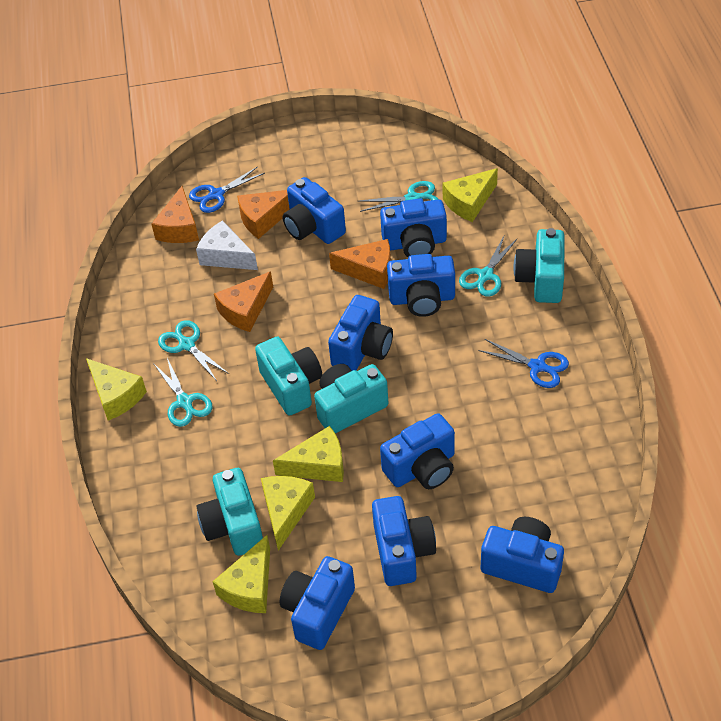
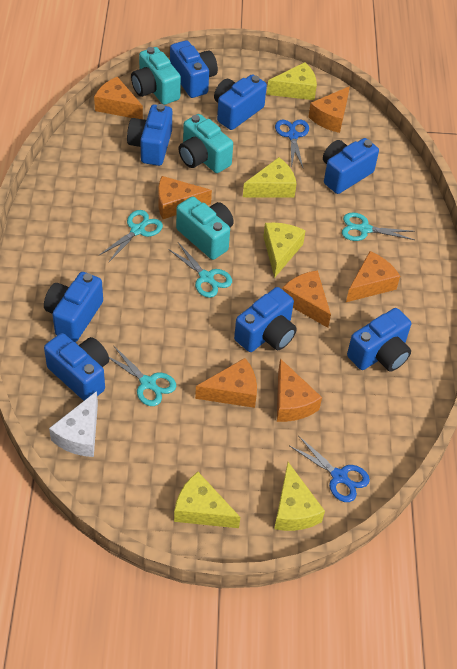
orange cheese: [151,186,199,243] [214,271,273,332] [237,190,290,239] [329,239,391,289] = 4 -> [94,76,143,119] [158,176,212,219] [195,358,257,408] [277,358,322,422] [282,270,331,328] [308,86,350,133] [346,251,400,302] = 7
turquoise camera: [196,468,263,556] [255,337,322,416] [314,364,388,434] [514,228,564,303] = 4 -> [131,47,181,105] [176,196,234,260] [178,114,233,173] = 3

